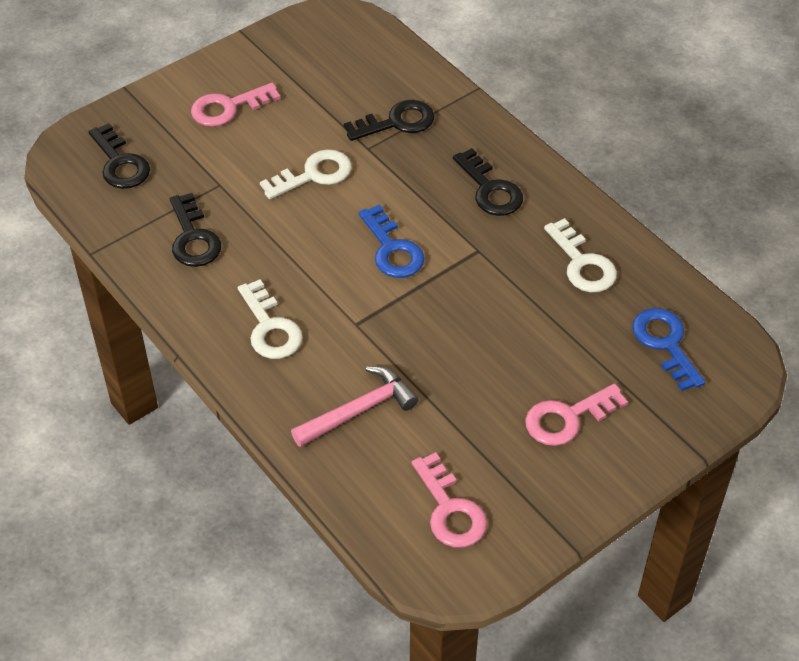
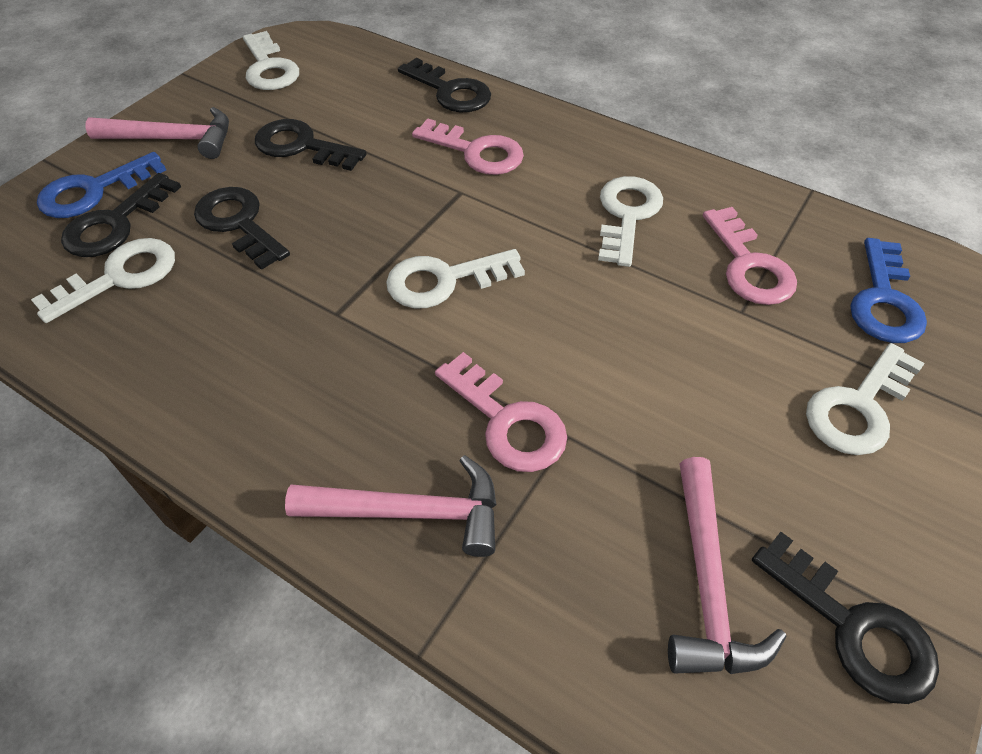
black key: [88,123,150,189] [170,193,221,267] [344,100,434,141] [453,148,523,216] = 4 -> [61,173,181,257] [194,187,290,270] [255,119,367,171] [398,58,491,112] [752,532,939,704] = 5
pink hammer: [291,366,419,447] = 1 -> [85,107,229,159] [285,455,497,557] [668,457,786,674] = 3
white key: [238,279,303,359] [260,149,352,199] [544,218,617,292] = 3 -> [31,238,175,323] [243,31,299,90] [386,249,525,308] [598,176,663,267] [806,343,925,455] = 5

